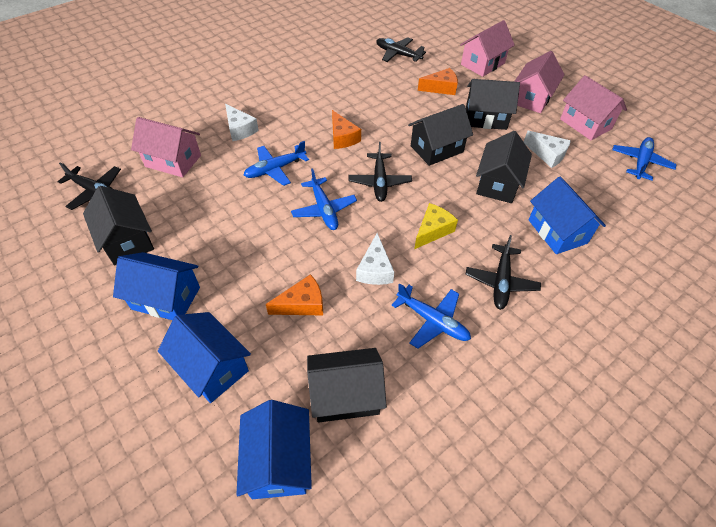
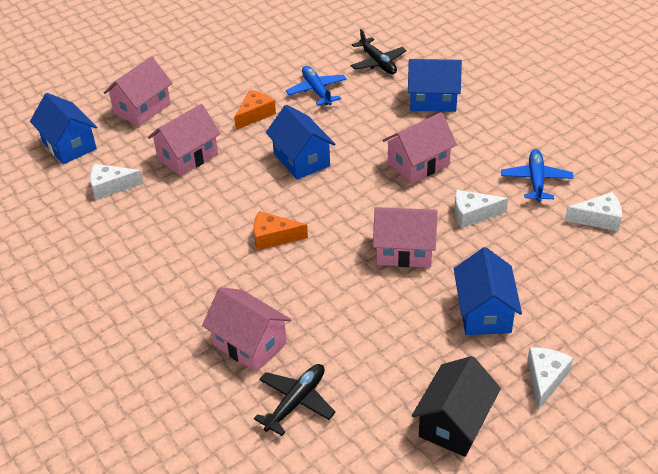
black house: [83,186,154,266] [307,348,387,423] [408,104,473,166] [466,79,520,130] [476,131,532,203] = 5 -> [412,356,501,457] = 1
black plane: [57,162,121,210] [348,142,412,202] [376,37,426,62] [465,235,541,310] = 4 -> [254,364,336,436] [351,29,407,74] = 2
blue plane: [243,141,309,186] [291,168,357,230] [391,283,471,349] [612,137,677,180] = 4 -> [286,66,347,106] [501,149,573,202] = 2
orange cheese: [266,274,323,315] [332,110,361,149] [418,68,458,95] = 3 -> [234,90,276,130] [254,211,308,251] = 2
pink house: [131,117,201,177] [460,20,515,77] [514,51,565,113] [560,75,627,140] = 4 -> [104,57,172,126] [148,104,221,176] [202,287,291,372] [373,207,437,268] [382,112,457,184] = 5
white cheese: [225,104,259,141] [356,233,394,285] [524,131,571,168] = 3 -> [90,164,143,200] [454,190,508,228] [527,347,573,410] [565,192,622,231] = 4
yellow cheese: [414,203,458,249] = 1 -> none = 0

